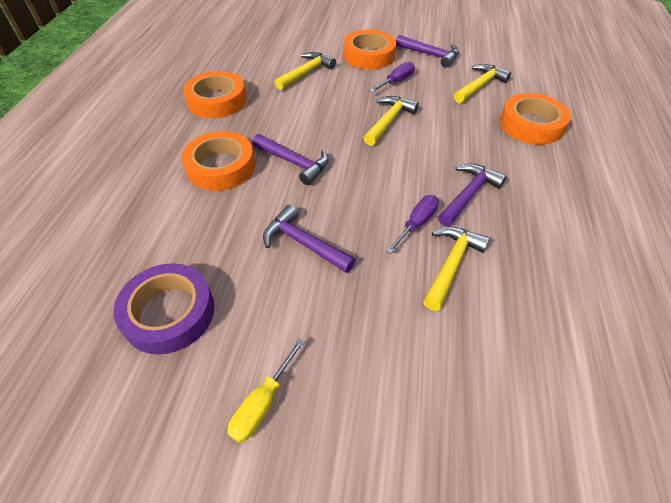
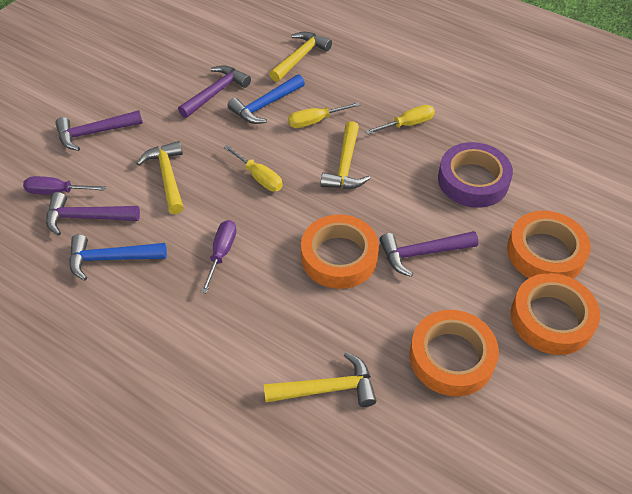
blue hammer: none = 0 -> [69,234,167,281] [227,74,305,124] = 2
yellow screwdriver: [228,339,305,443] = 1 -> [224,145,283,191] [288,102,360,128] [365,105,435,134] = 3

